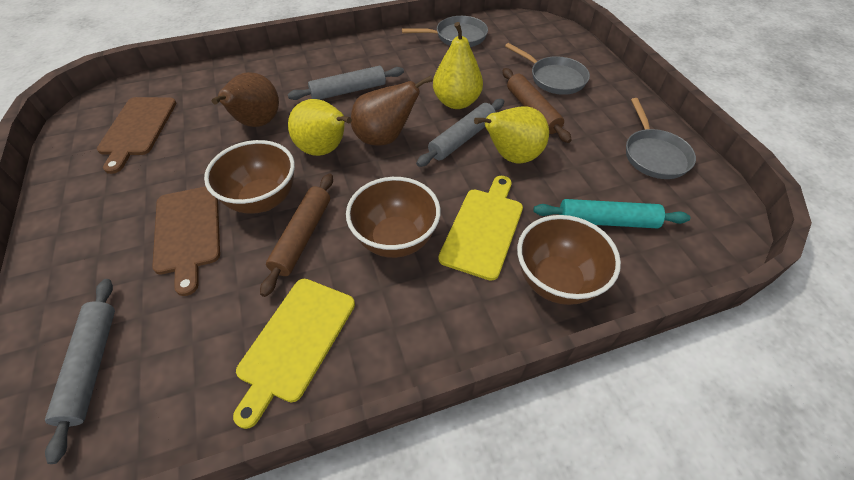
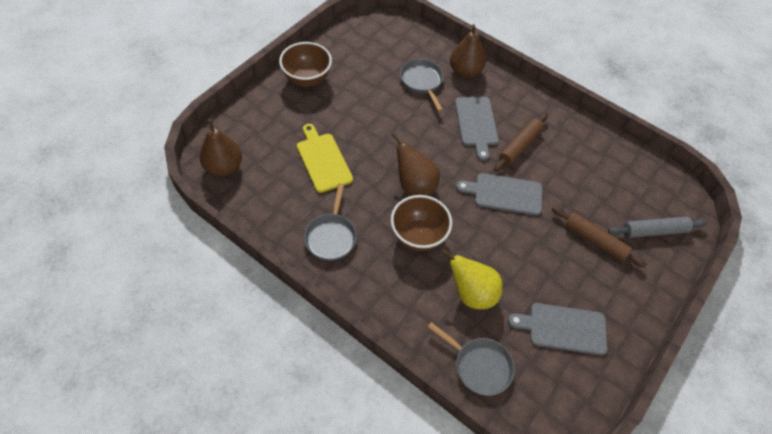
brown bowl: [204,140,295,214] [346,177,441,258] [517,215,621,305] = 3 -> [279,42,332,87] [391,195,452,251] = 2
brown cutting board: [97,97,176,174] [152,186,220,296] = 2 -> none = 0
brown pear: [212,72,279,127] [351,76,433,146] = 2 -> [199,119,242,176] [391,133,440,196] [450,24,486,78] = 3
grey cutting board: none = 0 -> [455,97,499,161] [456,173,542,216] [508,303,607,355] = 3
grey rolling pin: [45,279,115,464] [288,66,404,100] [416,99,504,167] = 3 -> [608,217,707,238] = 1
turquoise rolling pin: [533,199,690,228] = 1 -> none = 0
yellow cutting board: [233,279,355,429] [438,176,523,281] = 2 -> [297,124,353,193] = 1
yellow pear: [288,99,352,156] [433,22,483,109] [474,106,549,164] = 3 -> [441,249,503,309] = 1

